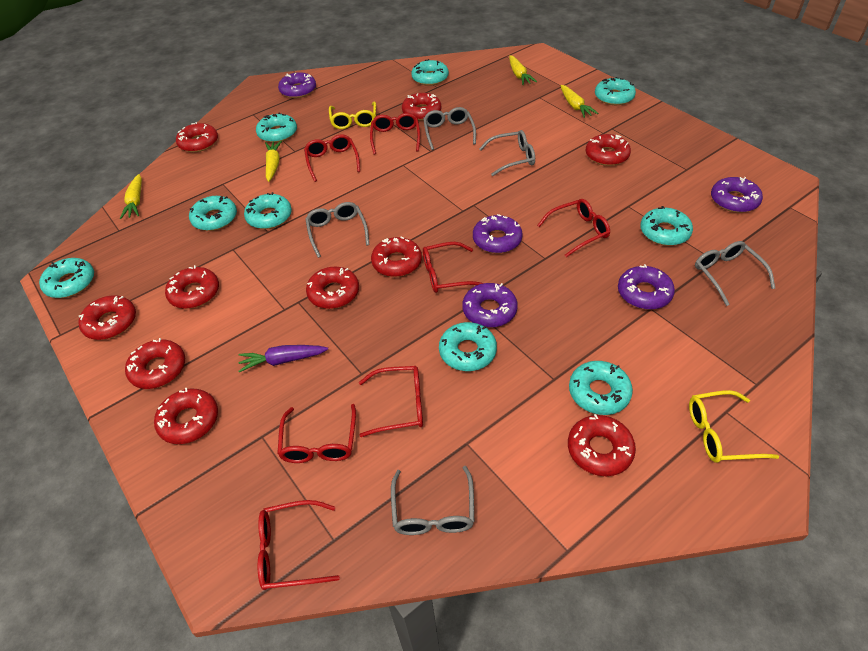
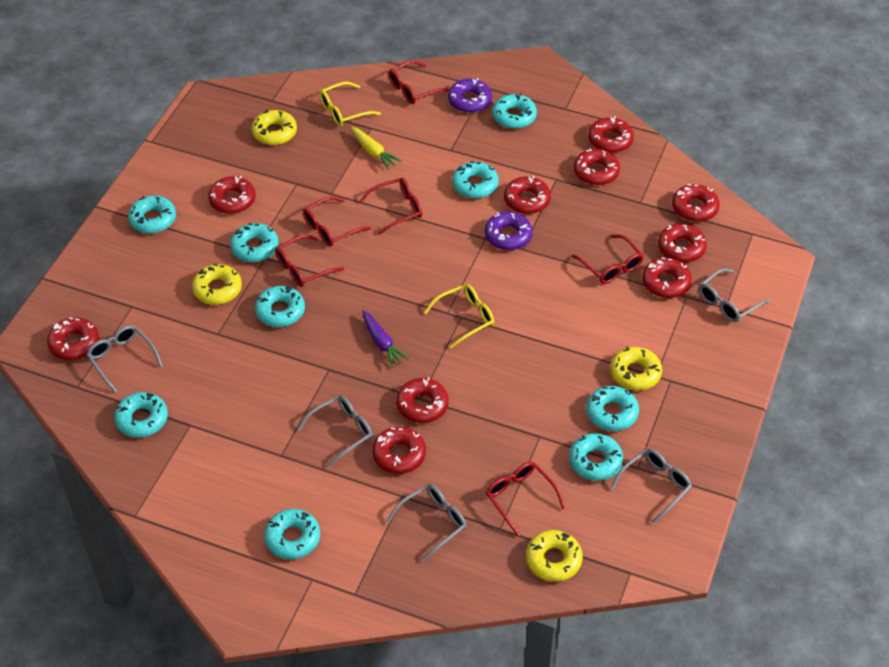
purple donut: [278,72,316,98] [462,283,518,327] [473,214,523,253] [618,264,675,310] [711,177,763,213] = 5 -> [448,78,492,113] [485,212,533,250] = 2
red glasses: [258,500,340,590] [277,404,356,463] [304,134,360,182] [359,366,423,437] [370,113,420,155] [423,242,483,293] [537,199,610,257] = 7 -> [275,235,344,287] [303,196,371,247] [359,178,422,235] [388,61,450,104] [486,462,565,537] [572,234,644,284] = 6
yellow carrot: [120,174,142,219] [265,141,282,182] [509,55,537,85] [560,85,598,118] = 4 -> [351,127,402,170] = 1
yellow donut: none = 0 -> [192,264,242,305] [251,110,297,145] [526,530,583,582] [610,347,662,391] = 4

